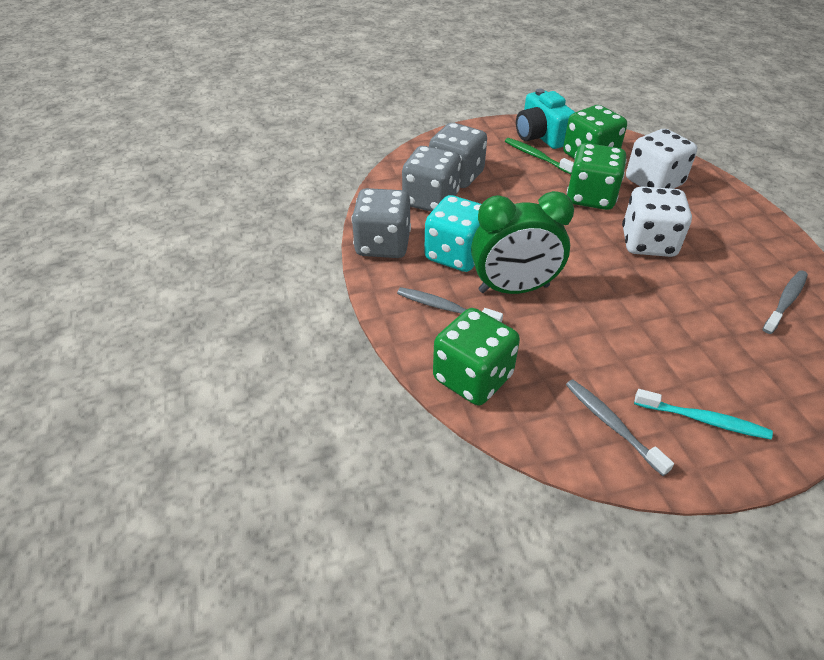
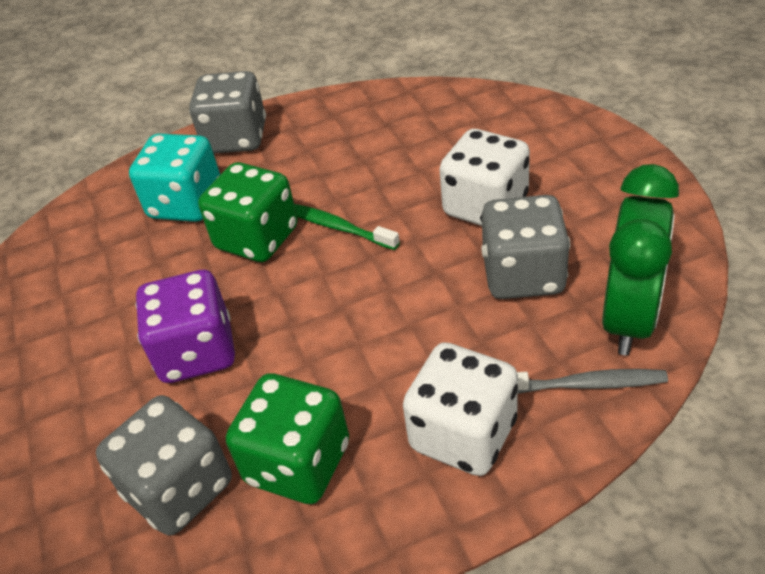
green dice: [433,308,520,405] [563,105,627,159] [567,143,627,210] = 3 -> [198,162,298,262] [226,373,349,504] = 2
grey toothbrush: [397,287,503,322] [566,379,674,476] [763,270,808,334] = 3 -> [517,369,668,394] = 1
purple dice: none = 0 -> [136,270,235,383] = 1
turquoise camera: [516,89,575,149] = 1 -> none = 0
turquoise toothbrush: [634,389,773,440] = 1 -> none = 0

